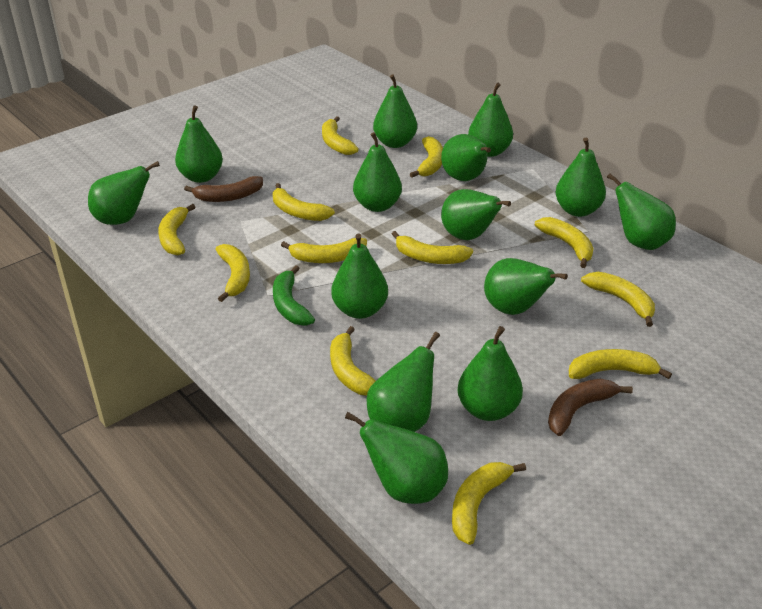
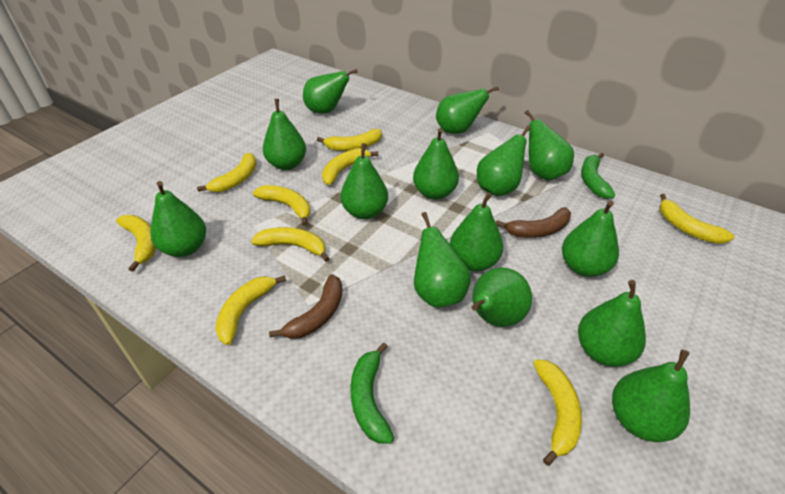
green banana: [273,265,315,326] = 1 -> [350,342,394,444] [581,153,615,199] = 2
yellow banana: [158,204,196,255] [215,244,250,302] [273,183,335,221] [281,238,367,263] [322,116,359,155] [330,326,376,396] [392,231,473,264] [410,136,443,178] [452,462,526,545] [534,217,594,268] [569,349,672,379] [581,272,655,327] = 12 -> [116,215,156,272] [197,153,257,192] [215,275,286,345] [251,227,330,262] [253,185,310,226] [317,129,382,151] [322,148,378,185] [533,359,582,466] [659,194,734,244] = 9

